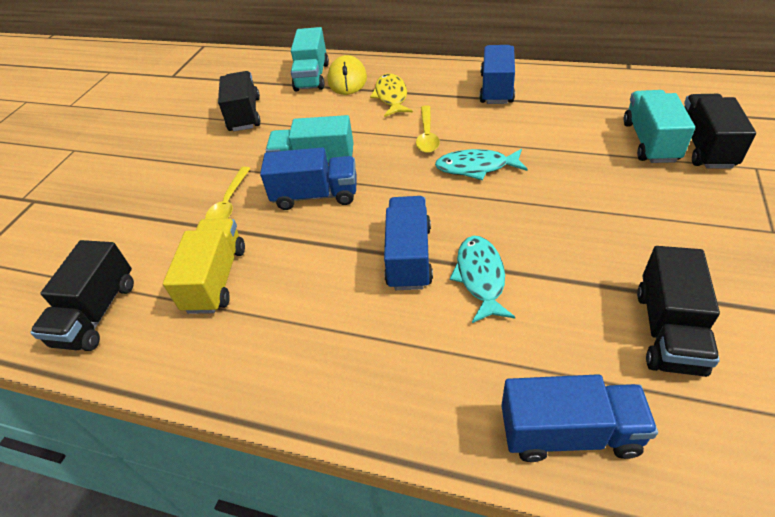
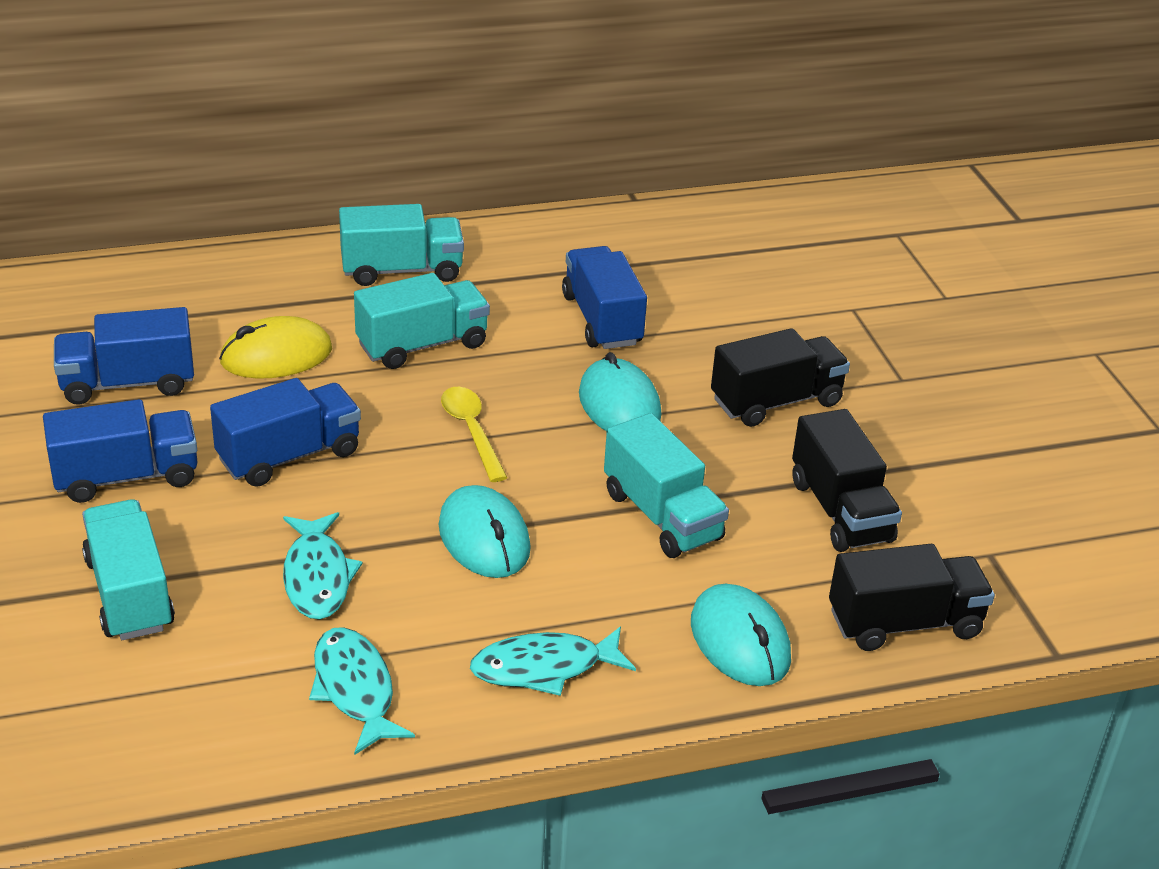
black truck: [30,240,134,351] [218,71,261,131] [637,246,720,377] [684,94,756,168] = 4 -> [711,328,850,427] [792,409,902,552] [829,544,995,651] = 3
turquoise fish: [435,149,527,180] [450,236,515,323] = 2 -> [283,512,363,619] [309,627,415,755] [470,626,636,696] = 3
turquoise mouse: none = 0 -> [439,485,531,578] [579,352,661,431] [691,584,791,686] = 3
turquoise truck: [266,115,354,165] [291,27,329,91] [624,90,695,163] = 3 -> [82,499,175,640] [339,204,464,286] [354,273,490,369] [604,413,729,558] = 4
yellow fish: [370,73,413,117] = 1 -> none = 0
yellow spoon: [205,167,251,219] [416,105,440,153] = 2 -> [441,387,508,482] = 1
yellow truck: [163,218,245,314] = 1 -> none = 0

